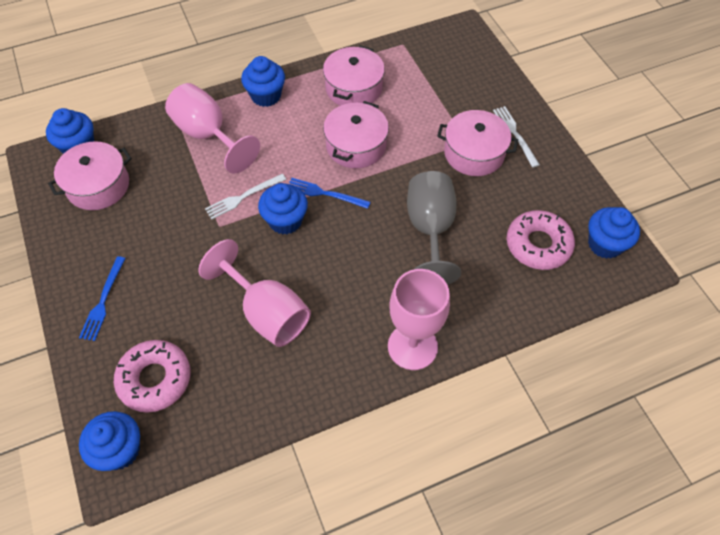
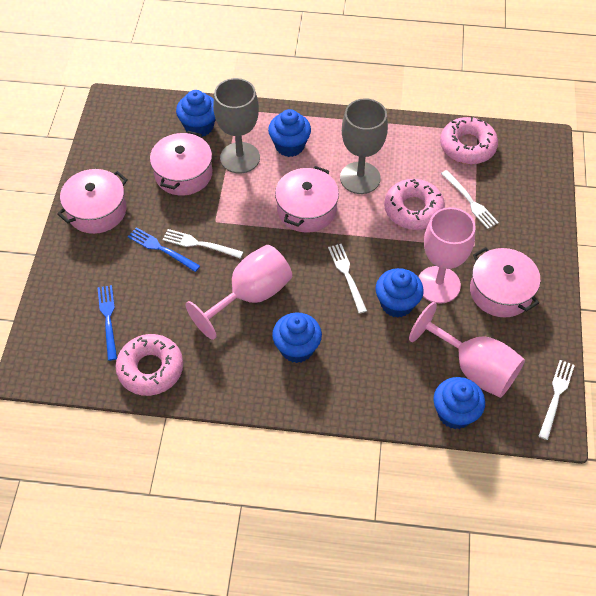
grey goblet: [407,171,461,285] = 1 -> [213,78,260,174] [340,98,388,194] = 2
pink donut: [114,340,190,413] [507,210,575,270] = 2 -> [116,334,183,396] [384,179,445,230] [440,117,498,164] = 3
white fork: [205,174,286,220] [493,106,540,168] = 2 -> [162,229,243,259] [328,244,367,314] [441,170,499,229] [539,360,575,440] = 4

